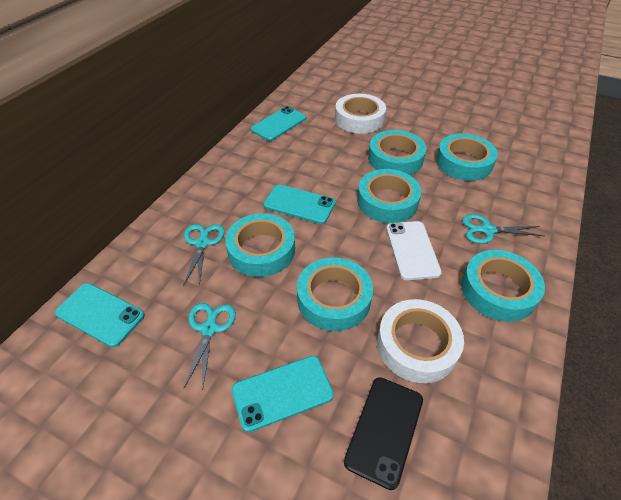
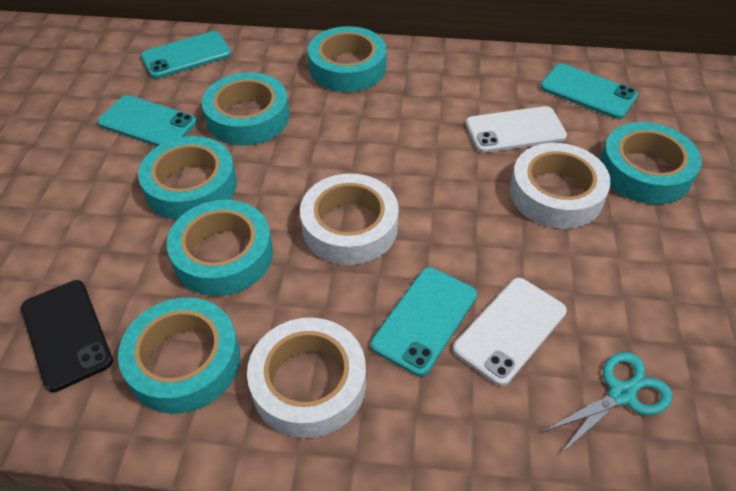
turquoise scissors: [183,224,225,287] [184,303,236,390] [462,214,544,244] = 3 -> [542,352,672,453] = 1
white phone: [386,221,442,280] = 1 -> [453,278,567,386] [466,106,567,153] = 2
white tape: [335,94,386,134] [377,299,464,383] = 2 -> [247,318,366,438] [300,173,399,265] [510,143,611,229] = 3

